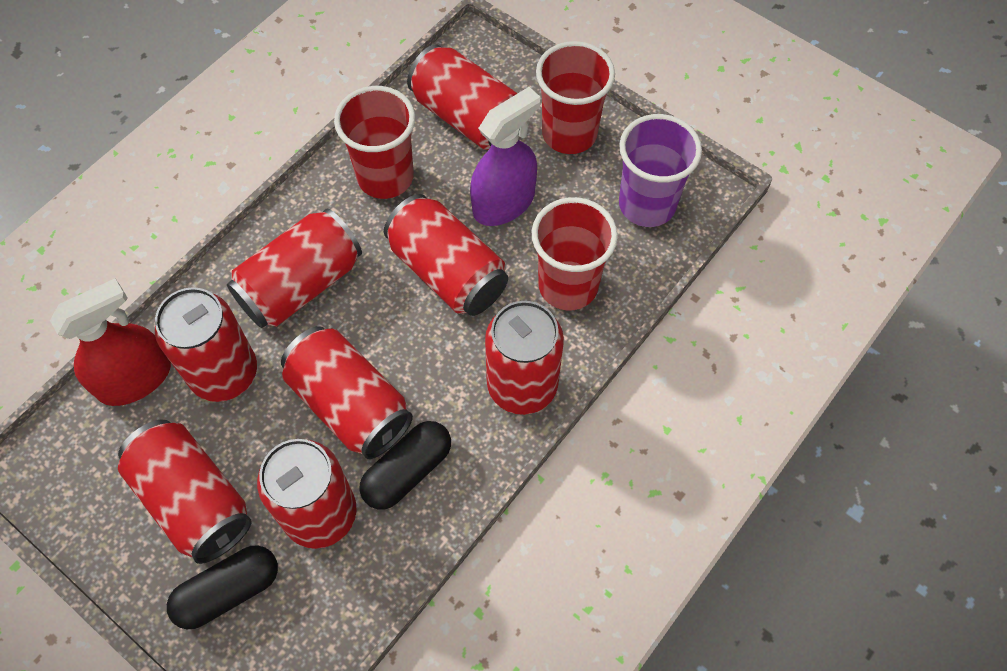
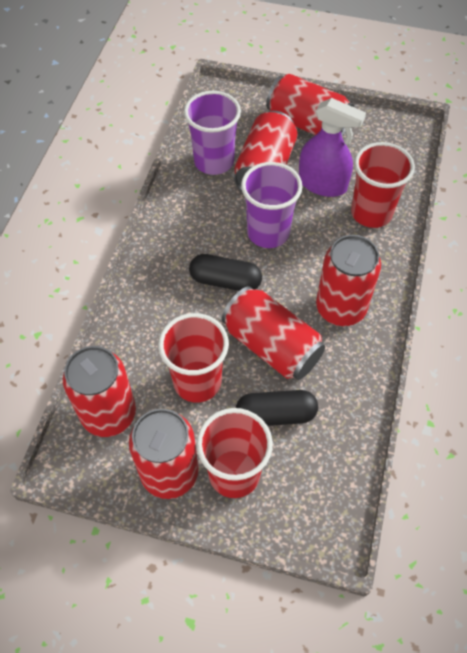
purple cup: [619,114,702,227] = 1 -> [184,91,241,175] [241,162,302,248] = 2
red can: [118,419,252,564] [155,287,257,402] [227,208,362,328] [257,439,357,549] [281,326,413,459] [384,194,508,316] [407,44,520,150] [485,301,564,415] = 8 -> [63,346,136,437] [129,409,199,499] [222,286,325,380] [234,111,298,191] [266,74,354,137] [316,235,381,326] = 6
red spray bottle: [50,279,171,406] = 1 -> none = 0

